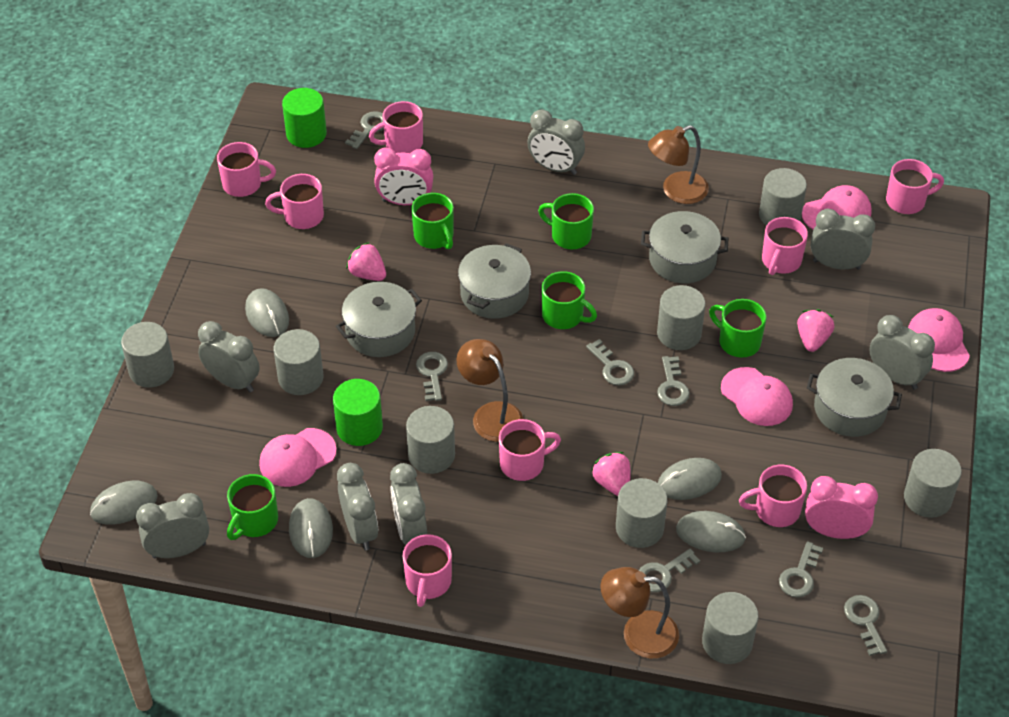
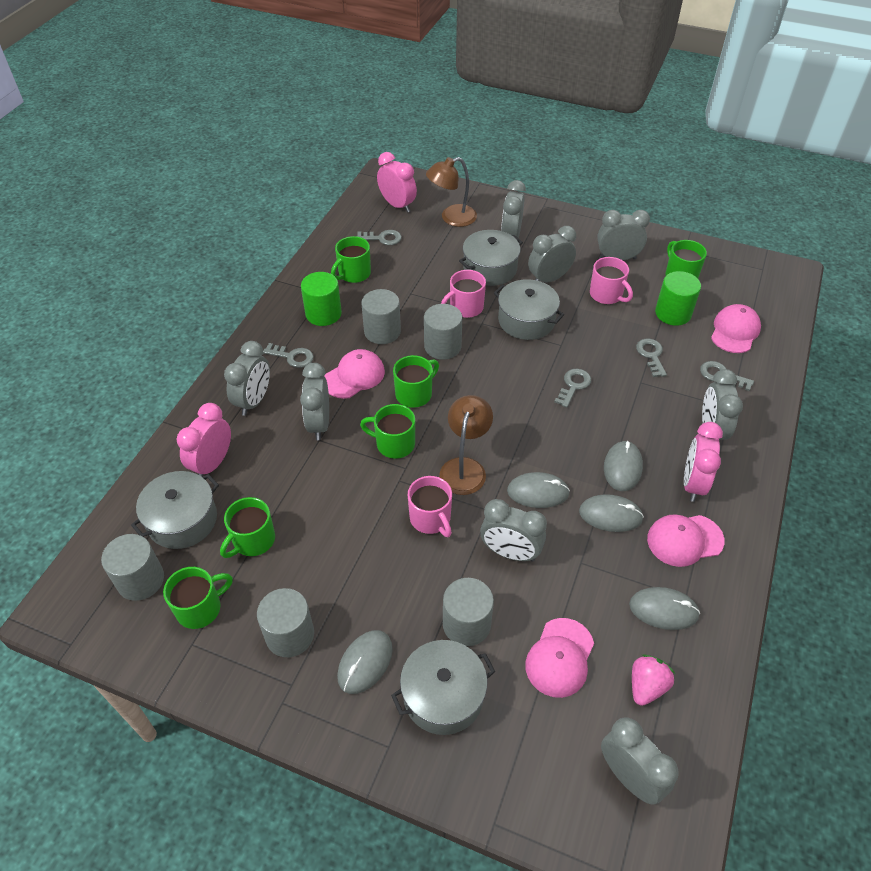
brown lamp: [457,339,523,442] [600,567,679,659] [648,125,709,204] = 3 -> [426,157,477,227] [439,395,493,495] = 2
green mug: [227,474,278,540] [411,193,454,249] [538,193,594,249] [542,271,597,329] [709,299,766,357] = 5 -> [163,567,233,629] [220,497,275,558] [331,236,371,283] [360,404,415,459] [393,355,439,407] [666,240,707,278] = 6
grey clock: [136,493,209,558] [198,321,260,392] [337,463,378,550] [390,463,427,545] [528,110,585,175] [811,208,875,270] [869,315,935,390] = 7 -> [224,341,270,416] [300,363,329,440] [480,499,547,561] [501,180,526,238] [528,226,576,282] [597,210,650,261] [601,717,679,805] [702,369,743,440] = 8
grey cylinder: [121,322,174,388] [274,329,323,395] [406,406,455,474] [616,478,667,548] [657,285,705,350] [702,592,758,664] [759,168,807,226] [904,449,962,518] = 8 -> [101,534,164,601] [257,588,314,657] [361,289,401,344] [424,304,462,360] [443,578,494,646] = 5
grey key: [345,111,384,149] [416,352,448,401] [586,339,634,386] [639,549,700,592] [657,356,690,406] [779,541,823,598] [844,595,887,656] = 7 -> [263,343,314,368] [356,230,402,245] [554,369,591,408] [636,339,667,377] [700,361,754,391] = 5
pink clock: [374,147,433,205] [805,476,878,539] = 2 -> [177,403,231,477] [377,152,417,213] [684,422,723,502] = 3
pink mug: [217,142,276,197] [265,174,324,229] [369,101,423,153] [403,534,452,607] [499,419,561,481] [739,465,807,527] [762,217,808,275] [886,159,944,214] = 8 -> [408,476,452,537] [441,270,486,318] [590,257,633,304] = 3
pink strawberry: [346,242,386,281] [592,452,631,496] [797,309,834,352] = 3 -> [632,654,675,706] = 1

